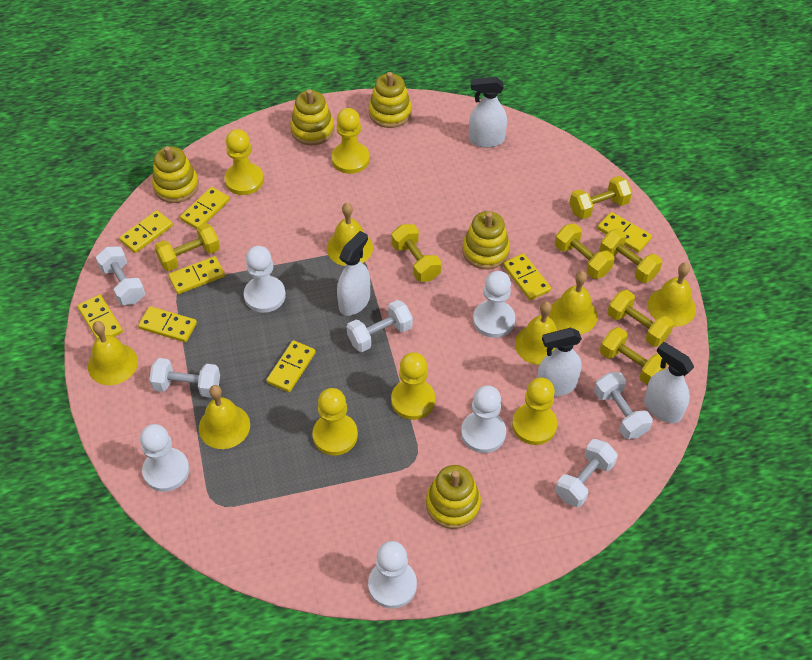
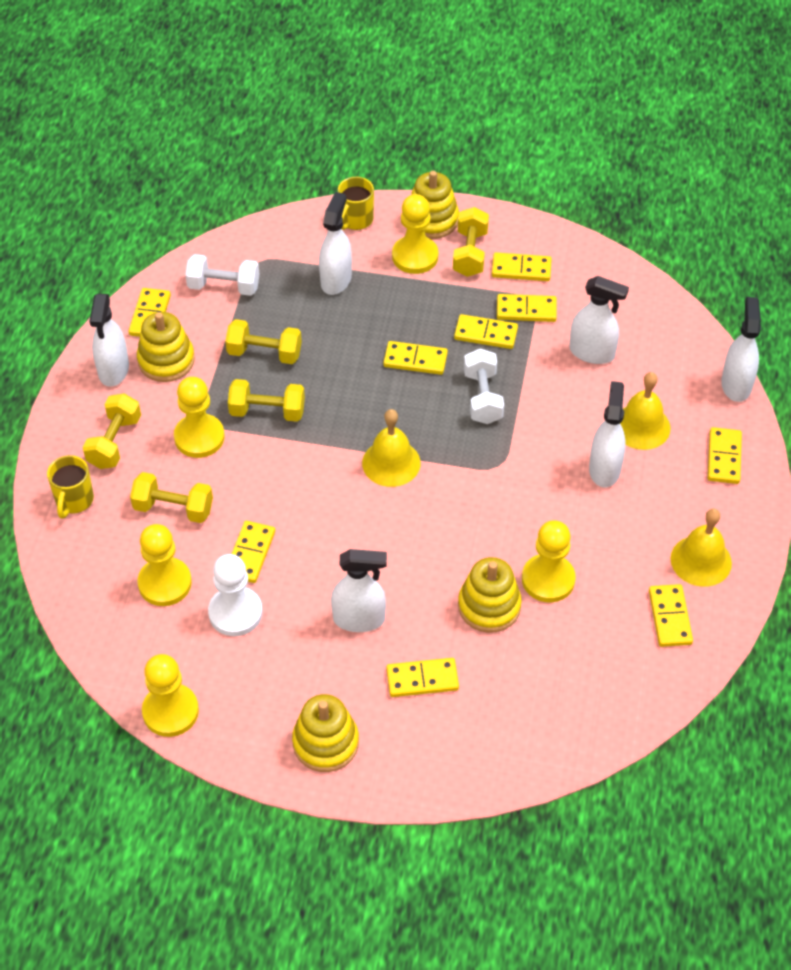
white dumbbell: [96,247,145,305] [149,358,220,398] [347,300,413,352] [555,439,618,507] [594,372,653,439] = 5 -> [185,254,259,296] [464,348,504,424] = 2
white pawn: [140,424,189,492] [244,246,286,313] [368,541,417,608] [461,386,506,453] [473,271,515,338] = 5 -> [208,554,263,636] = 1
white spray bottle: [337,231,370,316] [469,77,507,147] [537,328,582,396] [644,342,694,423] = 4 -> [89,294,129,387] [319,192,352,295] [331,549,387,632] [570,276,629,364] [589,381,626,487] [721,297,761,402] = 6
yellow bell: [88,321,138,385] [199,385,250,449] [327,203,373,266] [515,301,557,365] [549,271,598,334] [648,263,696,327] = 6 -> [362,409,420,487] [620,372,670,450] [671,509,732,587] = 3
yellow domino: [77,294,123,339] [119,210,173,253] [138,306,197,342] [168,256,225,294] [180,187,230,229] [266,340,316,392] [503,253,551,300] [597,212,652,253] = 8 -> [129,288,171,337] [232,521,275,583] [383,341,448,375] [386,658,459,697] [454,314,518,349] [492,252,552,281] [497,294,557,322] [649,584,693,647] [708,427,742,484] = 9
yellow dumbbell: [154,223,220,271] [391,224,441,282] [555,223,614,279] [569,176,632,219] [600,229,662,283] [600,327,667,385] [607,290,674,347] = 7 -> [83,393,141,469] [130,472,213,523] [225,319,302,364] [228,379,305,422] [453,207,489,277] = 5
yellow mug: none = 0 -> [47,455,94,519] [338,177,374,230] = 2
yellow stacking toy: [152,146,199,203] [290,89,334,145] [369,72,412,128] [426,465,481,529] [462,211,510,269] = 5 -> [137,312,195,382] [292,694,359,772] [411,171,459,239] [458,557,522,633] = 4

